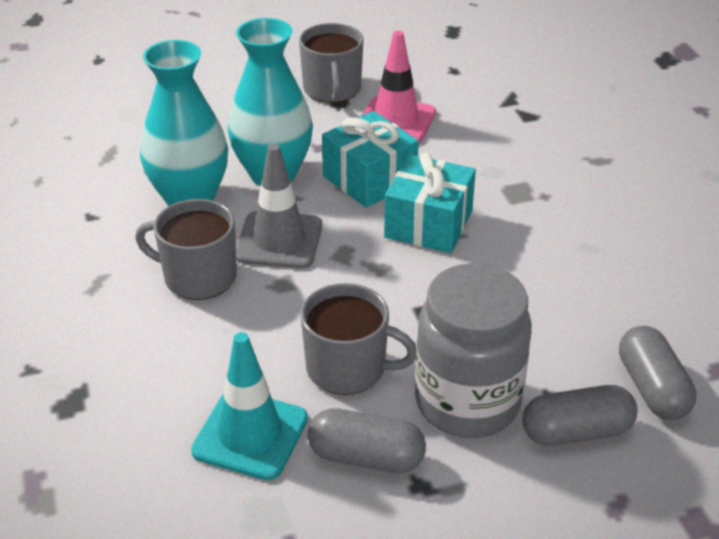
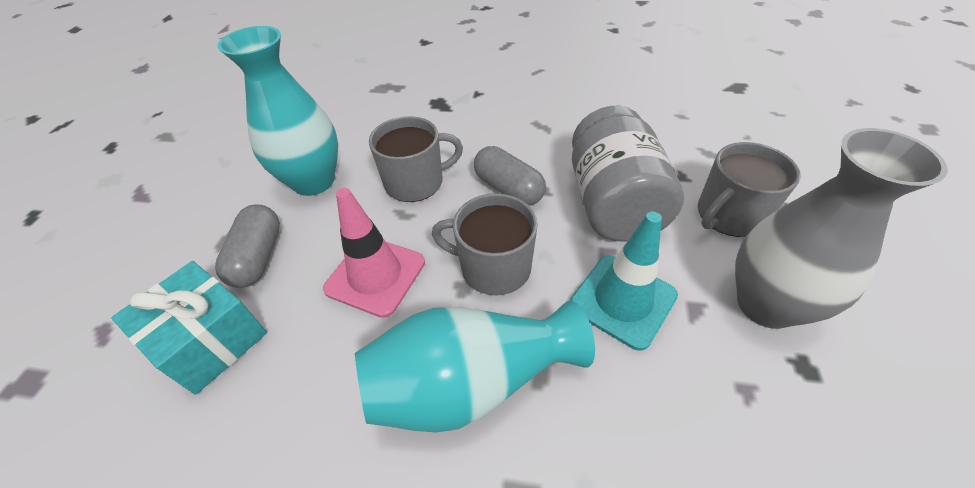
grey capsule: [308,408,426,473] [522,385,638,446] [619,326,697,420] = 3 -> [215,205,280,288] [474,146,546,206] = 2
grey traffic cone: [236,144,322,269] = 1 -> none = 0
grey vase: none = 0 -> [735,128,948,329] = 1
turquoise gift: [322,111,419,208] [384,153,476,253] = 2 -> [111,261,267,395] = 1

